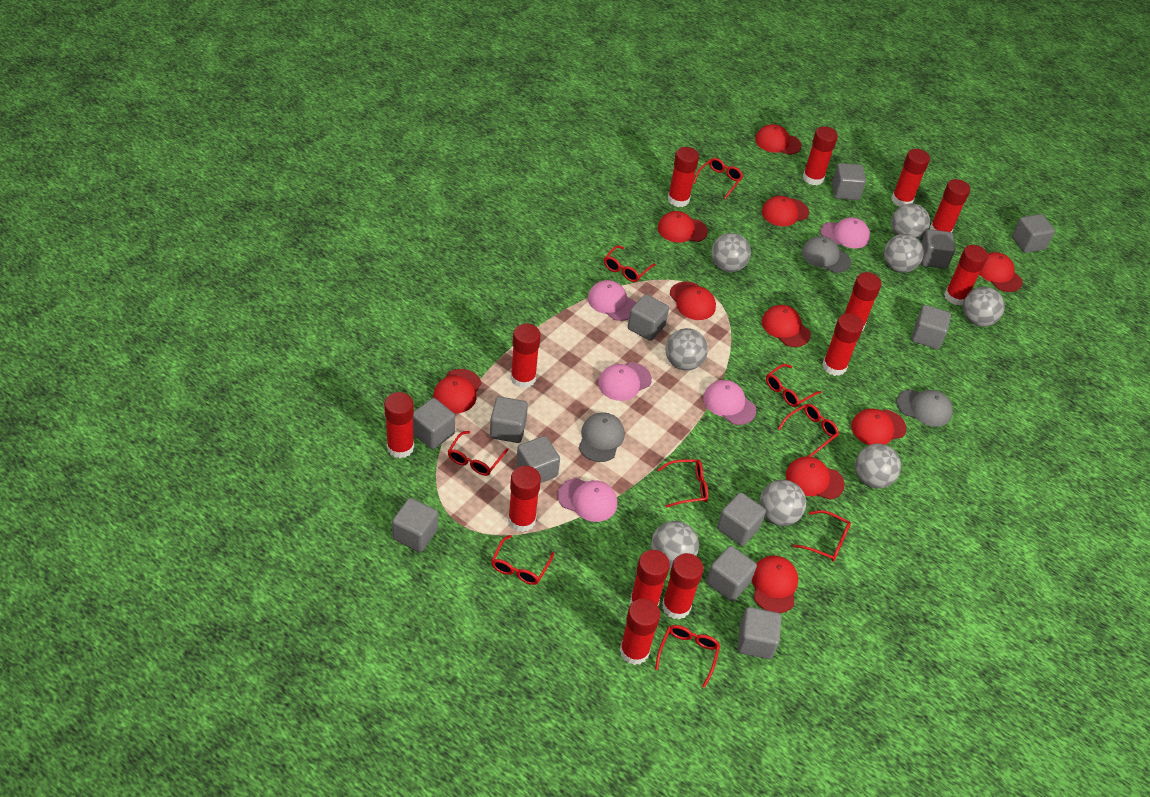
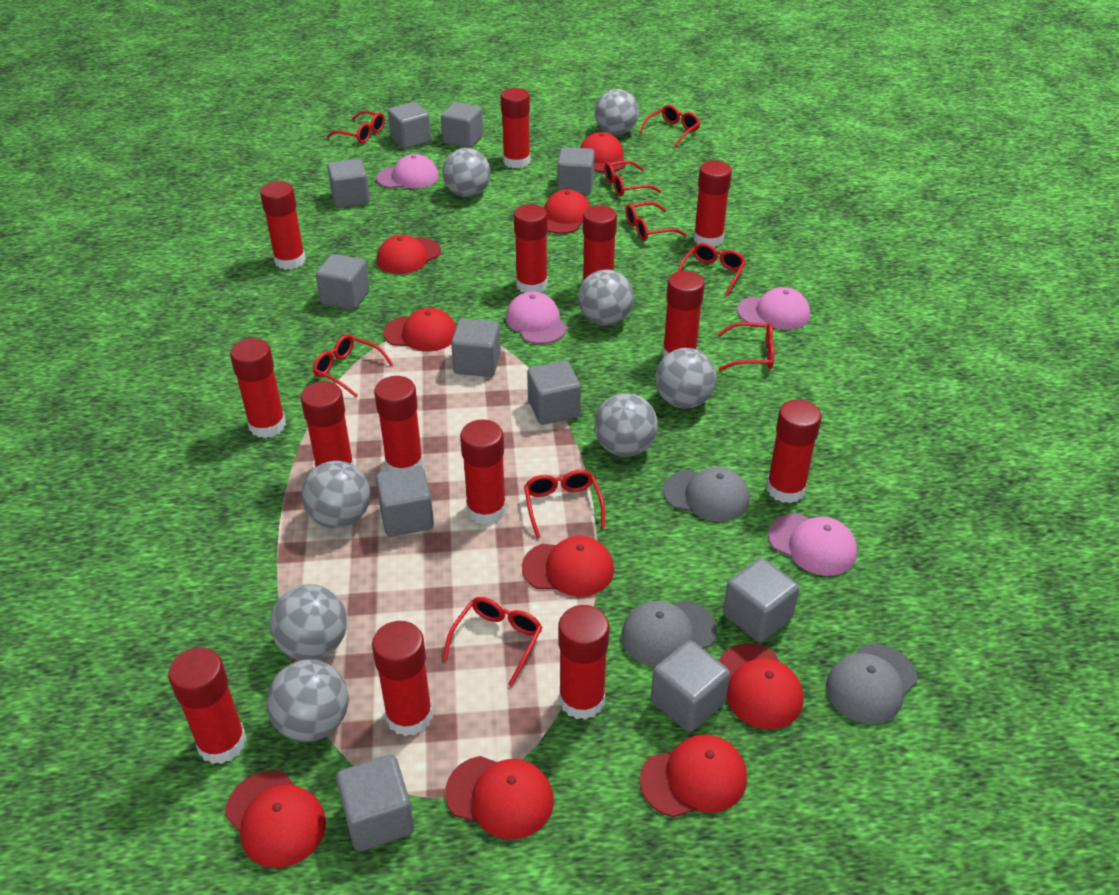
grey cube: [392,498,438,552] [413,398,455,449] [490,396,528,443] [516,436,560,483] [628,294,669,341] [706,546,757,601] [717,492,766,546] [737,607,781,659] [832,163,866,200] [911,305,951,349] [921,229,955,269] [1012,214,1055,253] = 12 -> [316,254,370,310] [327,159,370,208] [336,755,414,851] [375,466,434,537] [388,102,431,149] [441,102,483,148] [451,319,501,377] [527,361,581,425] [557,147,595,194] [651,640,730,732] [723,558,799,642] = 11
pink cap: [558,478,617,522] [588,280,636,321] [598,362,652,401] [703,380,756,425] [821,217,870,248] = 5 -> [376,154,439,189] [506,292,567,344] [737,287,810,330] [768,514,857,576] = 4
red cap: [433,369,481,413] [658,211,708,242] [670,281,716,320] [752,556,798,613] [755,124,801,155] [762,196,809,226] [762,305,811,347] [786,457,845,500] [851,409,906,445] [979,252,1023,292] = 10 -> [225,770,326,868] [377,235,441,274] [383,308,456,351] [445,756,554,840] [522,536,614,597] [544,189,590,234] [580,132,626,172] [640,734,747,817] [719,643,804,729] = 9
red glue stick: [384,392,414,458] [508,466,541,532] [511,324,541,388] [620,598,660,665] [630,550,670,606] [662,553,703,619] [668,147,699,207] [803,126,838,185] [822,313,864,376] [844,272,881,331] [891,149,930,206] [930,179,970,232] [944,245,988,305] = 13 -> [168,647,247,764] [230,338,286,438] [260,181,306,270] [300,381,354,468] [372,621,433,736] [374,376,423,471] [460,420,506,525] [501,88,530,168] [514,204,548,293] [558,605,609,720] [582,205,617,282] [662,271,705,358] [693,161,732,247] [767,400,822,503] = 14

